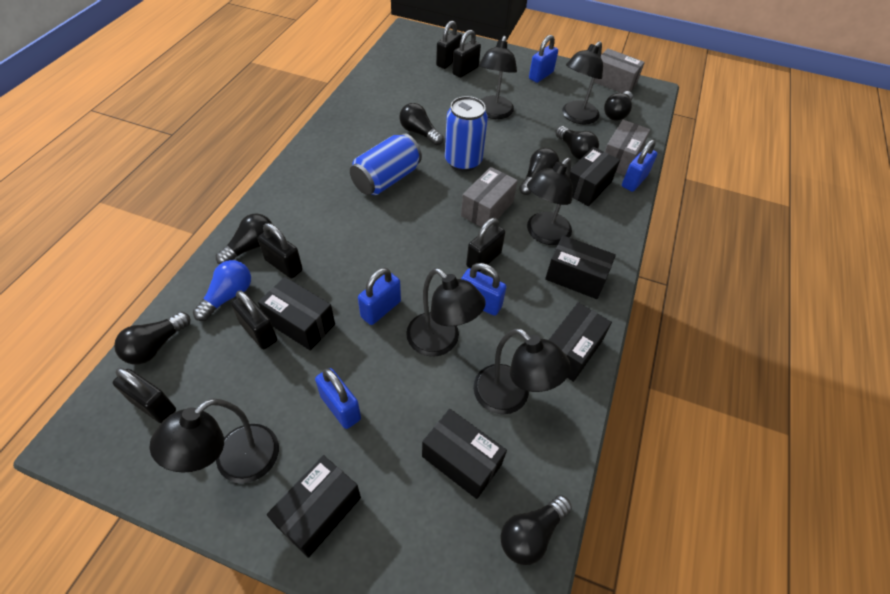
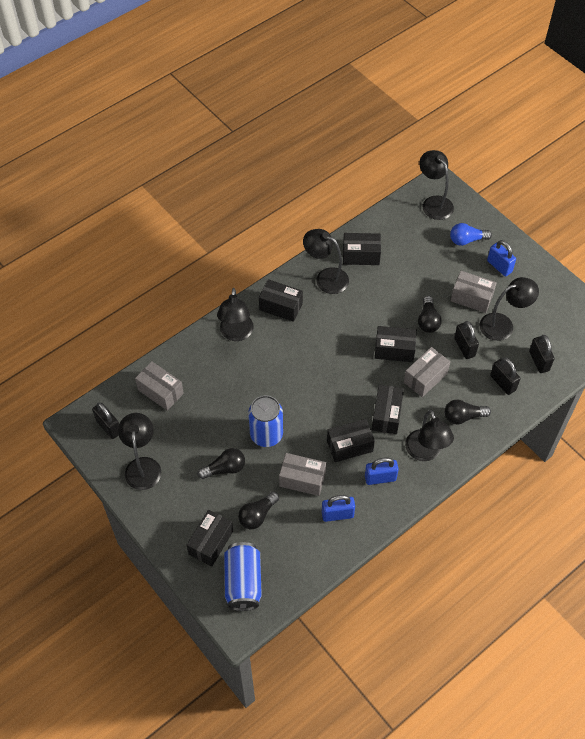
black light bulb: [114,312,190,364] [216,213,272,264] [399,103,444,145] [500,495,572,565] [519,148,560,195] [556,126,599,160] [604,91,633,121] = 7 -> [198,448,245,479] [238,491,279,529] [418,296,442,333] [445,400,491,424] = 4
black padlock: [113,368,176,423] [231,290,277,349] [258,223,303,279] [436,21,462,69] [452,30,481,78] [466,218,505,272] = 6 -> [92,403,119,439] [454,321,479,359] [490,358,520,395] [529,335,555,373] = 4
blue padlock: [315,368,361,429] [358,268,401,325] [461,263,507,316] [529,35,558,83] [622,139,657,192] = 5 -> [322,495,355,522] [365,457,399,485] [487,240,516,277] = 3
grey box: [461,167,518,227] [594,48,645,93] [605,120,650,175] = 3 -> [135,361,184,411] [279,453,326,496] [404,347,450,397] [451,271,497,313] = 4

